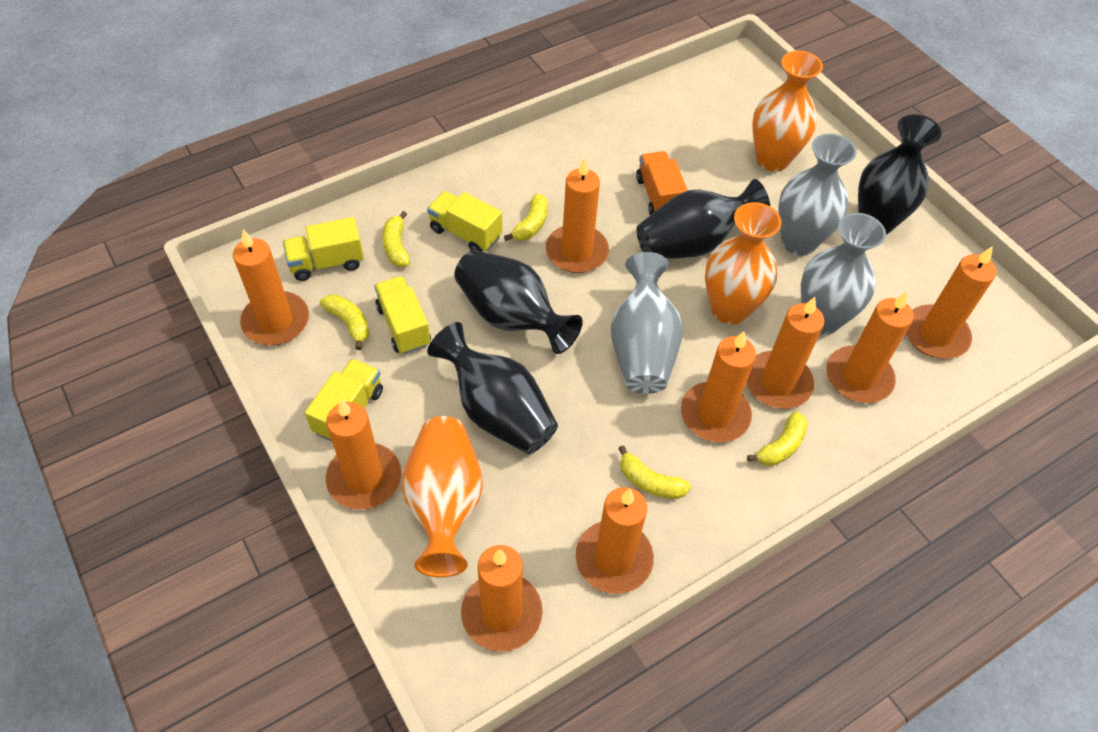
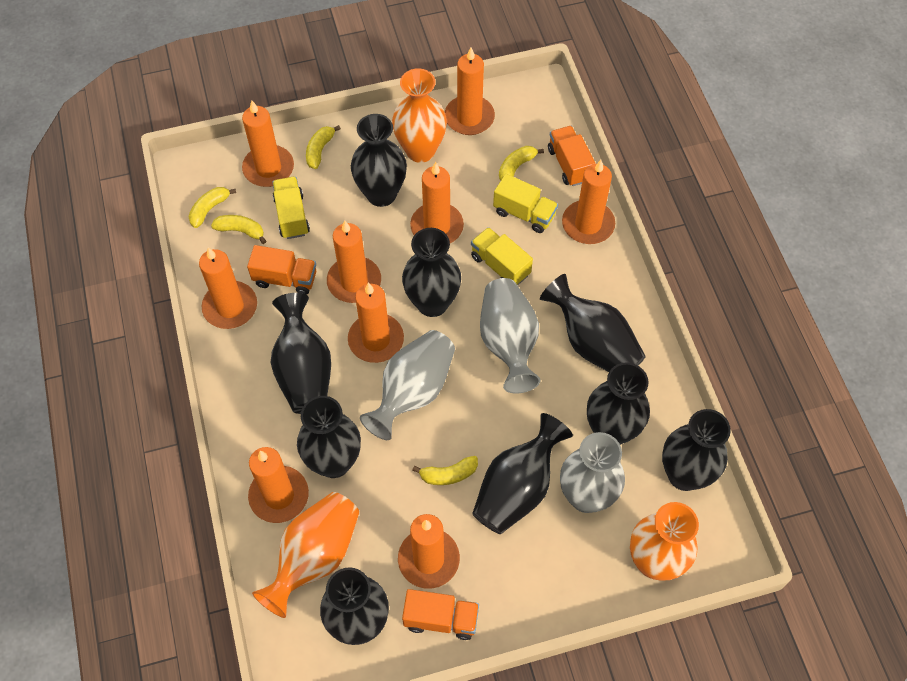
black vase: [427,322,558,454] [454,250,583,354] [636,179,770,259] [858,114,942,235] = 4 -> [271,293,331,414] [297,396,361,478] [320,567,389,645] [351,114,407,207] [402,228,461,317] [472,413,573,534] [540,274,646,372] [587,363,650,445] [662,409,731,491] = 9
orange truck: [636,151,688,215] = 1 -> [247,245,316,295] [402,589,479,640] [548,126,595,186] = 3
yellow truck: [283,217,364,281] [305,358,383,441] [374,276,431,354] [427,191,502,251] = 4 -> [272,176,310,239] [471,227,533,286] [493,174,558,233] = 3

